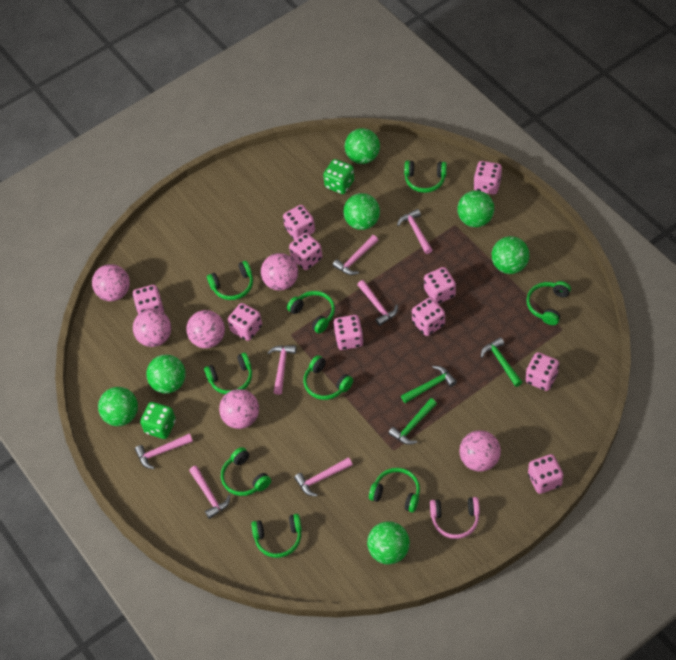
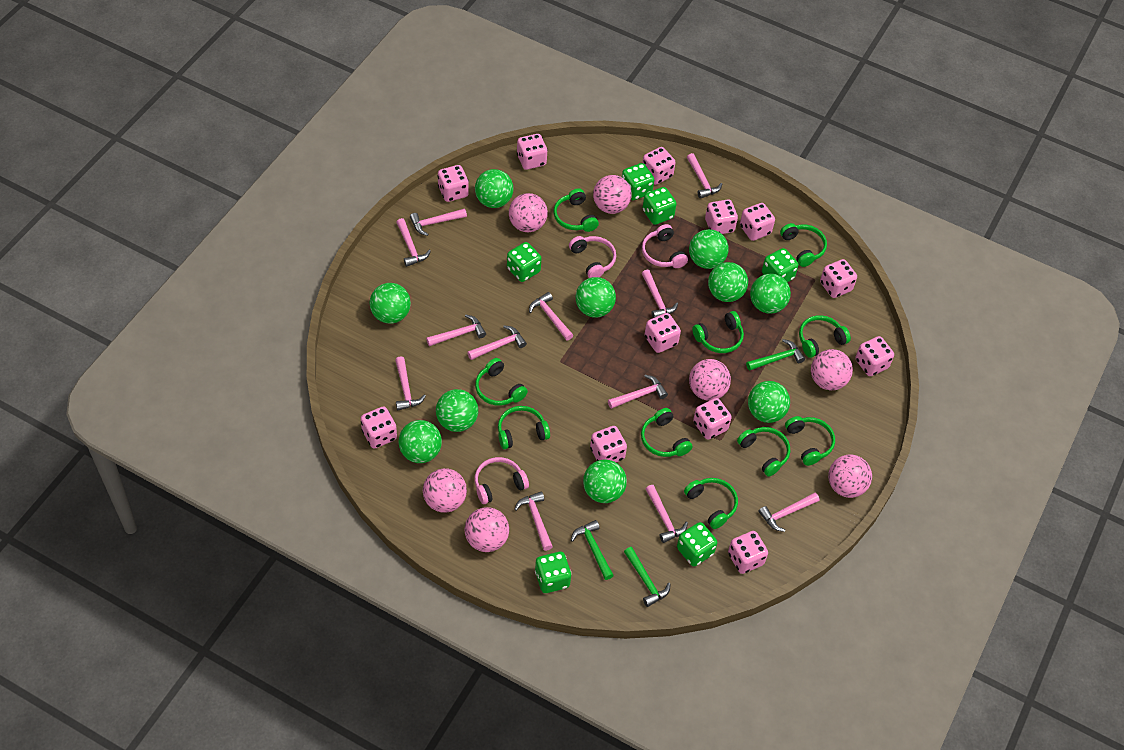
green ball: [98,387,138,426] [146,354,186,394] [343,193,380,230] [345,128,380,164] [367,521,410,564] [457,190,494,227] [492,236,529,274] = 7 -> [370,283,411,324] [399,420,442,463] [436,389,478,432] [475,169,514,208] [575,277,616,317] [583,459,627,503] [689,229,728,269] [708,262,748,302] [748,381,790,423] [750,273,791,314] = 10
green dice: [140,402,176,439] [323,159,354,194] = 2 -> [507,242,542,282] [535,552,572,593] [622,163,654,200] [642,187,676,225] [677,522,717,566] [762,248,798,282] = 6
green headphones: [204,353,252,394] [207,261,253,300] [221,447,271,496] [251,514,302,558] [287,291,335,334] [303,355,353,400] [369,468,420,513] [404,161,447,193] [526,281,571,325] = 9 -> [475,358,528,406] [498,406,550,449] [553,188,599,232] [641,408,693,457] [684,478,738,529] [692,311,744,353] [737,427,790,477] [780,223,827,267] [785,416,835,466] [799,315,851,358] = 10
pink ball: [92,264,130,301] [133,309,171,347] [186,310,225,348] [219,389,259,429] [261,253,298,291] [459,430,501,472] = 6 -> [423,468,467,513] [465,507,509,552] [509,193,548,232] [593,175,632,214] [689,359,731,401] [811,349,853,390] [828,455,872,498] = 7
pink dice: [132,285,164,314] [228,303,262,341] [283,205,315,240] [289,233,322,270] [333,315,364,350] [412,297,445,336] [424,267,456,304] [474,161,502,194] [525,352,559,391] [528,454,563,494] = 10 -> [361,406,397,449] [438,165,469,202] [517,134,548,170] [590,426,627,462] [642,147,676,185] [645,313,681,353] [693,398,732,439] [705,199,738,234] [728,531,768,574] [740,203,775,241] [820,259,857,298] [855,336,894,376] = 12
pink hammer: [135,433,193,469] [189,466,230,519] [268,345,296,395] [294,457,353,496] [333,235,378,275] [357,280,398,326] [397,209,432,254] = 7 -> [395,357,426,411] [396,218,431,267] [410,208,467,236] [426,315,486,346] [467,325,527,360] [514,491,553,551] [529,292,573,341] [608,375,668,409] [642,269,678,318] [646,485,688,543] [687,153,722,199] [759,493,819,532] = 12
pink headphones: [430,497,480,539] = 1 -> [475,457,529,504] [569,236,616,278] [642,224,688,268] = 3

